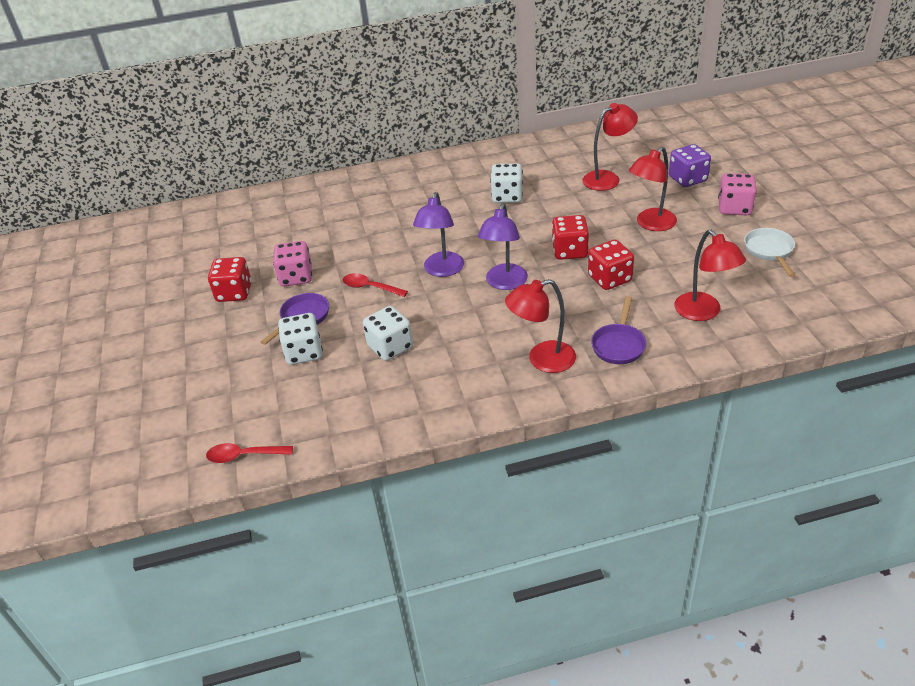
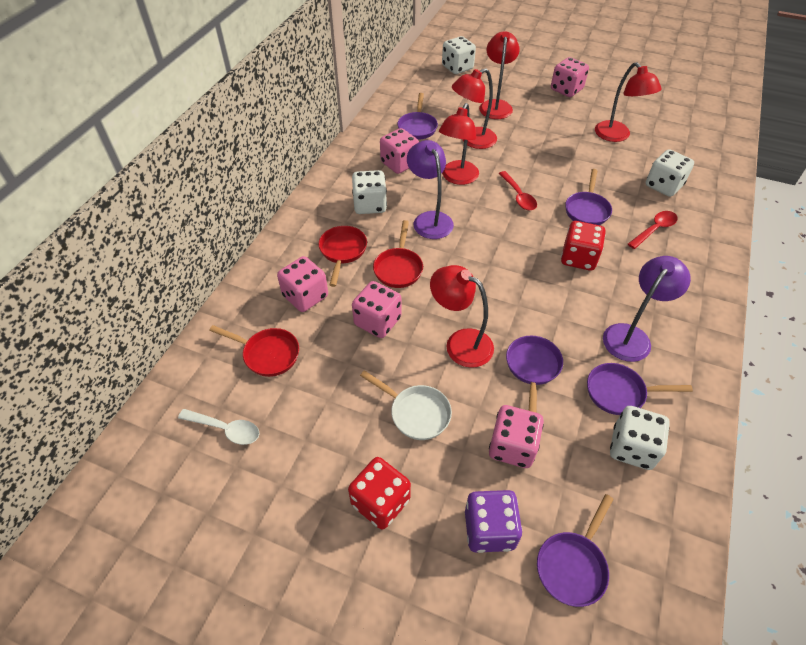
pink dice: [273,241,312,286] [718,173,757,215] = 2 -> [277,256,328,312] [352,281,401,338] [380,128,419,174] [489,405,544,468] [551,57,589,97] = 5
purple pan: [261,293,329,345] [591,296,646,364] = 2 -> [397,93,438,140] [506,336,563,413] [537,494,613,607] [565,169,612,225] [587,363,693,415] = 5
red dice: [208,257,252,302] [552,215,589,260] [588,239,634,290] = 3 -> [348,457,411,530] [561,221,606,271] = 2
red lamp: [505,279,576,373] [582,103,638,191] [629,147,677,231] [674,230,746,321] = 4 -> [430,265,494,368] [439,103,479,185] [452,68,497,149] [479,31,520,119] [595,62,662,142] = 5
red pan: none = 0 -> [209,325,299,377] [319,226,367,287] [373,220,423,288] = 3
white dice: [278,313,323,365] [363,306,413,361] [490,163,523,203] = 3 -> [352,170,387,214] [442,36,476,74] [610,406,670,470] [646,149,694,197] = 4
white spoon: none = 0 -> [178,409,260,445] = 1

